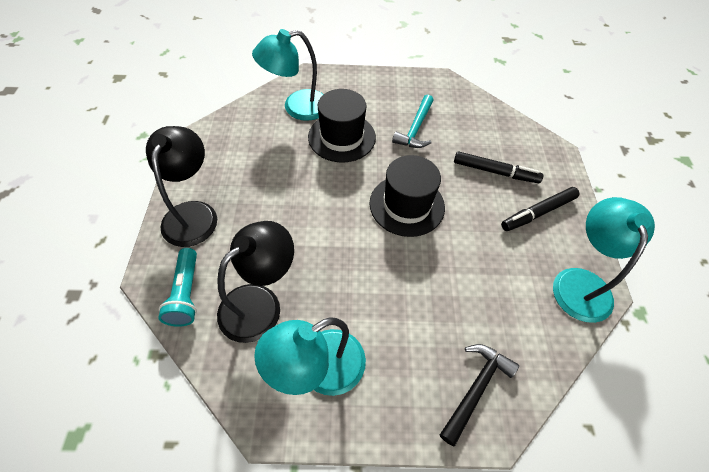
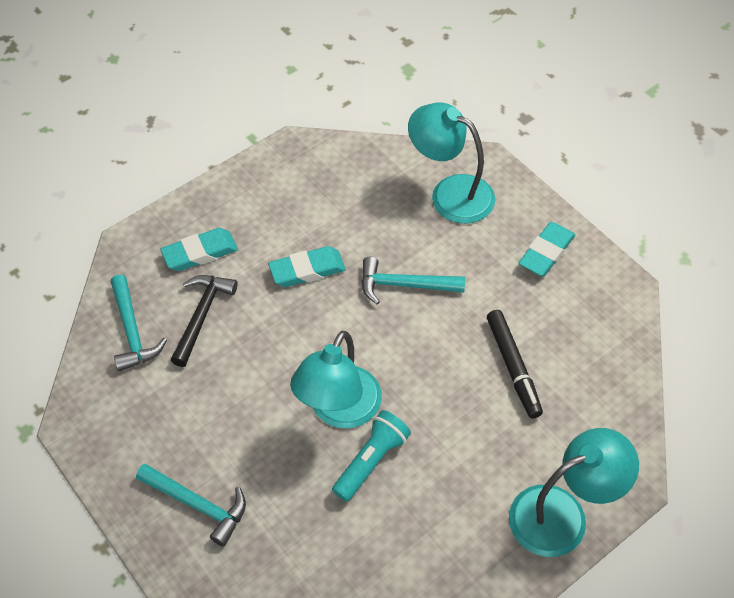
black hat: [308,89,376,163] [370,155,445,237] = 2 -> none = 0
black lamp: [146,126,217,247] [217,221,294,343] = 2 -> none = 0
black marker: [454,151,543,183] [501,187,580,231] = 2 -> [487,310,543,419] = 1
turquoise eraser: none = 0 -> [160,228,238,271] [268,246,346,287] [519,222,576,276] = 3
turquoise hammer: [392,95,434,148] = 1 -> [111,275,167,372] [136,464,246,547] [361,257,465,304] = 3

